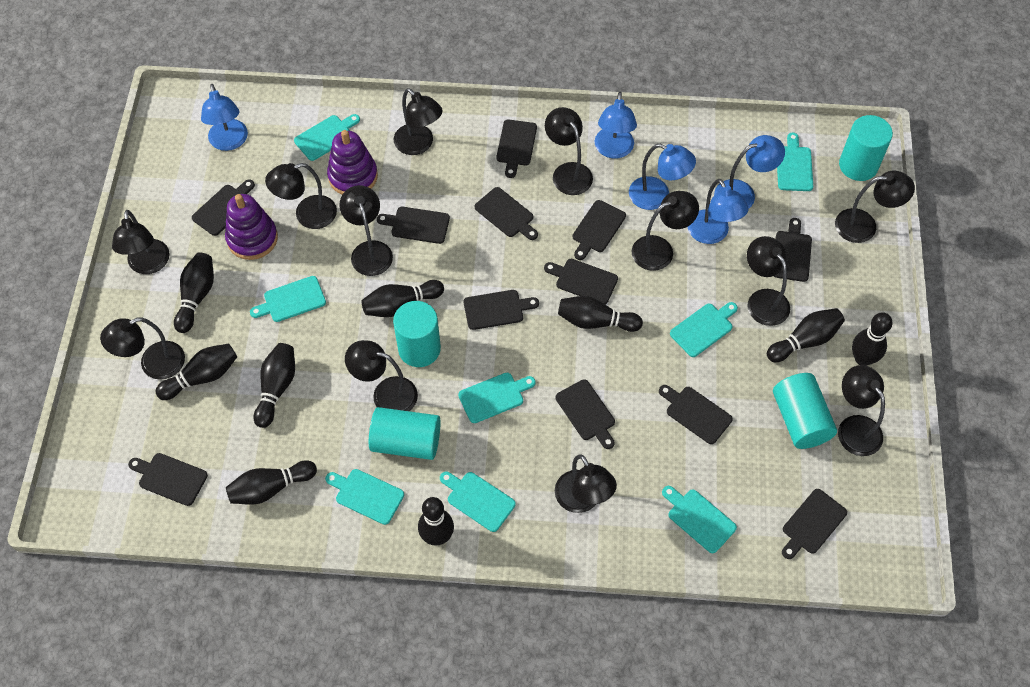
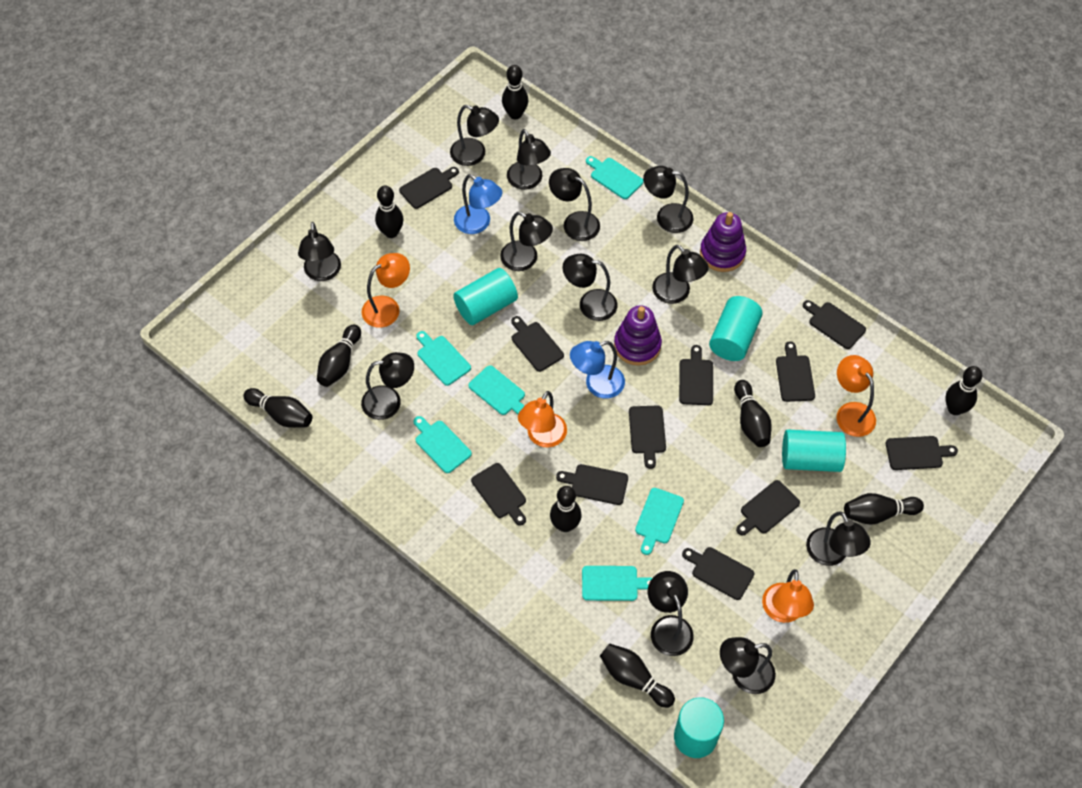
black cutting board: [128,453,208,506] [192,179,255,236] [377,207,450,244] [464,290,539,330] [475,187,538,240] [496,120,537,178] [544,259,618,304] [556,379,615,449] [573,200,626,260] [659,385,733,444] [774,218,812,282] [782,489,847,559] = 12 -> [399,167,459,209] [471,463,526,525] [511,316,564,372] [556,464,628,505] [629,406,666,469] [679,345,713,405] [682,547,754,600] [736,480,800,535] [776,341,815,402] [803,300,866,349] [886,436,958,470] = 11
blue lamp: [201,84,248,151] [595,92,637,159] [629,144,696,210] [688,179,748,244] [714,135,785,209] = 5 -> [454,174,502,234] [570,341,625,398] = 2
orange lamp: none = 0 -> [361,253,410,328] [518,391,567,447] [762,569,814,623] [836,355,876,437] = 4
turquoise cutting board: [250,276,326,322] [294,114,360,161] [325,469,404,525] [440,472,516,532] [458,373,536,423] [662,486,737,553] [670,302,738,357] [777,133,813,191] = 8 -> [414,416,472,473] [416,331,471,386] [468,365,525,415] [582,566,652,601] [586,156,643,199] [635,488,684,555] = 6

